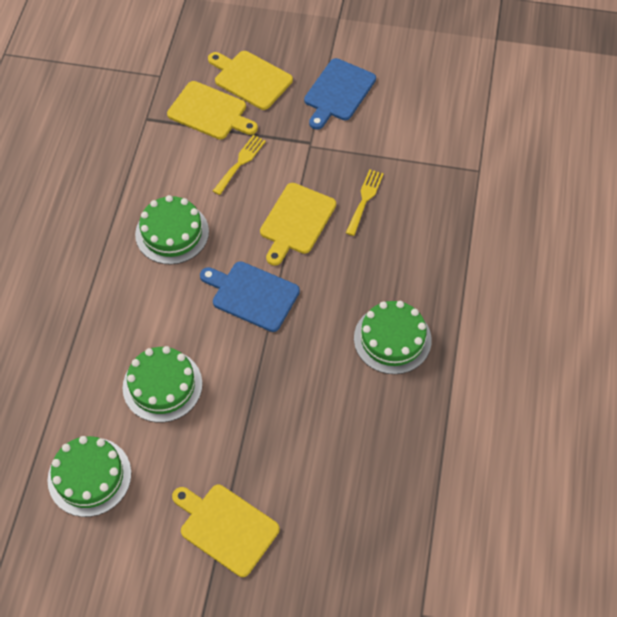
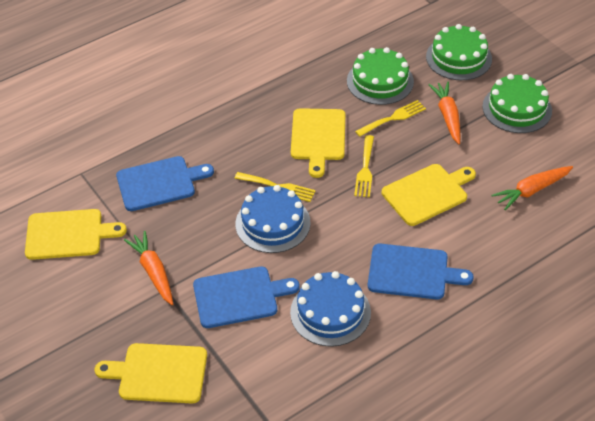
blue cake: none = 0 -> [235,185,311,253] [290,271,371,347] = 2
blue cutting board: [200,261,300,332] [304,58,376,130] = 2 -> [116,156,214,211] [193,266,300,328] [368,244,474,299] = 3
green cake: [48,436,131,517] [123,346,202,422] [135,195,209,265] [354,301,432,374] = 4 -> [347,47,414,105] [426,24,492,80] [482,74,552,133] = 3
orange carrot: none = 0 -> [124,231,173,305] [429,82,461,144] [492,166,573,210] = 3
yellow fork: [213,135,266,195] [346,169,384,236] = 2 -> [234,172,316,202] [354,135,374,197] [355,100,426,137] = 3

